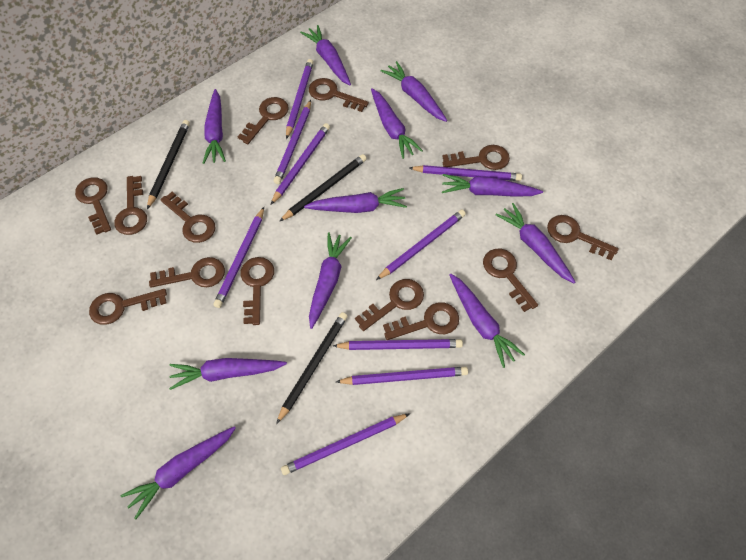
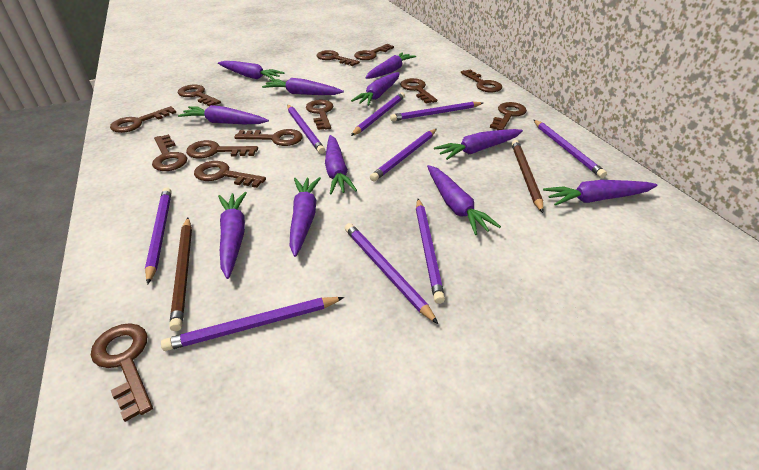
black pencil: [147,120,190,209] [276,312,348,424] [279,154,367,222] = 3 -> none = 0
brown pencil: none = 0 -> [169,218,192,331] [512,140,544,213] = 2

